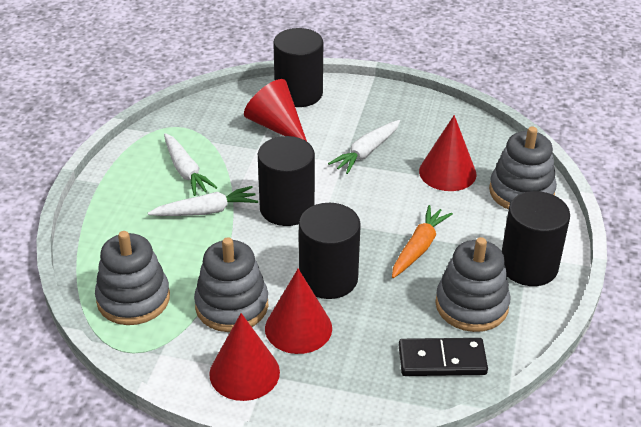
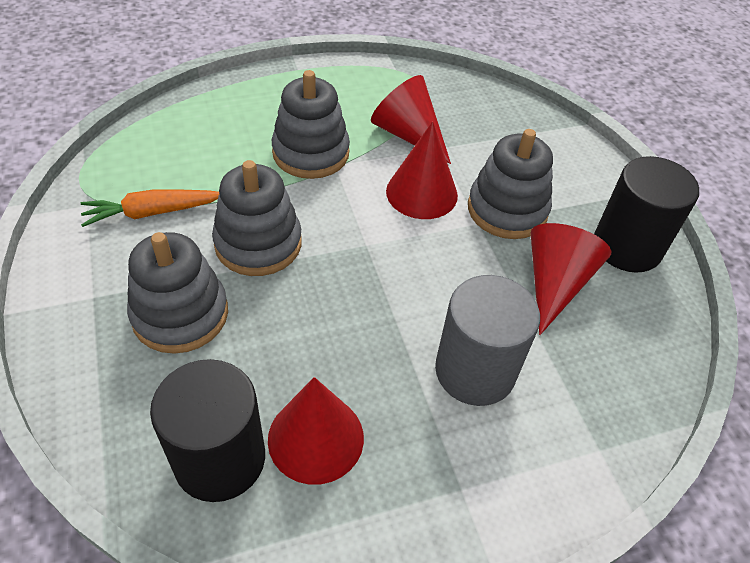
black cylinder: [258,136,315,226] [273,28,323,107] [299,203,361,299] [502,191,570,286] = 4 -> [150,359,265,502] [594,156,699,273] = 2
black domino: [399,338,488,376] = 1 -> none = 0
grey cylinder: none = 0 -> [435,275,540,406] = 1
white carrot: [148,186,258,216] [164,133,218,196] [328,120,400,174] = 3 -> none = 0

